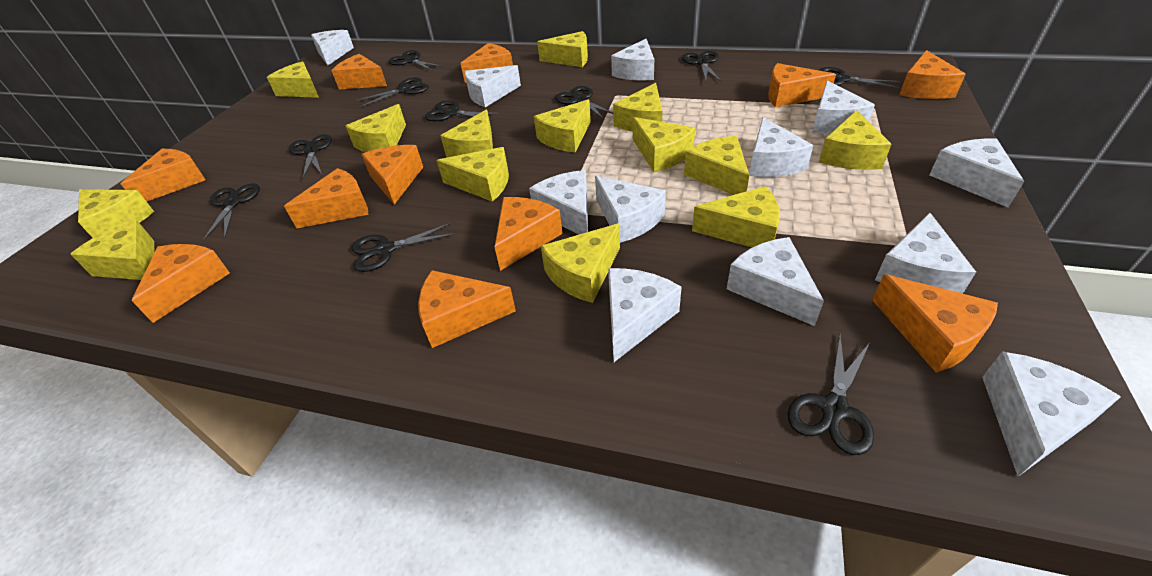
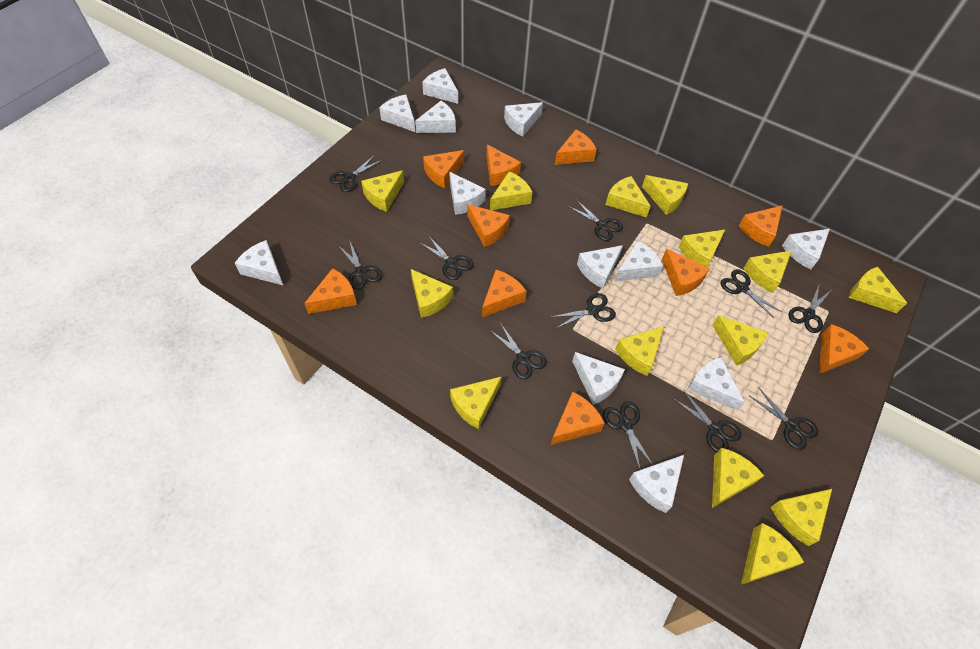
black scissors: [203,183,260,241] [289,135,332,179] [351,223,456,272] [357,77,429,107] [389,50,443,71] [425,101,501,121] [555,86,613,119] [682,51,722,82] [788,334,874,455] [819,67,900,88] = 10 -> [329,155,382,192] [338,239,382,289] [419,235,473,280] [490,324,547,379] [551,293,616,328] [568,201,623,241] [603,402,653,469] [674,390,742,452] [720,269,782,318] [750,387,819,450] [788,285,830,333] = 11
orange cheese: [121,149,205,202] [132,244,230,323] [284,168,368,229] [331,54,387,89] [361,145,423,204] [418,270,516,348] [460,43,513,83] [495,197,563,271] [768,63,836,107] [872,274,998,373] [899,50,966,99] = 11 -> [304,268,357,314] [423,150,464,188] [467,204,510,247] [482,270,526,317] [486,145,521,186] [551,392,605,445] [555,130,597,165] [662,248,709,296] [739,205,783,247] [819,324,869,374] = 10

